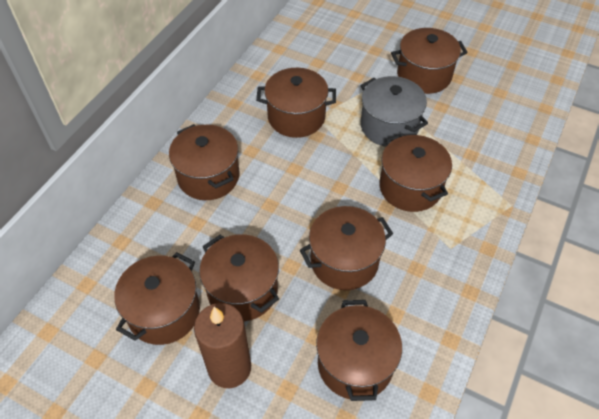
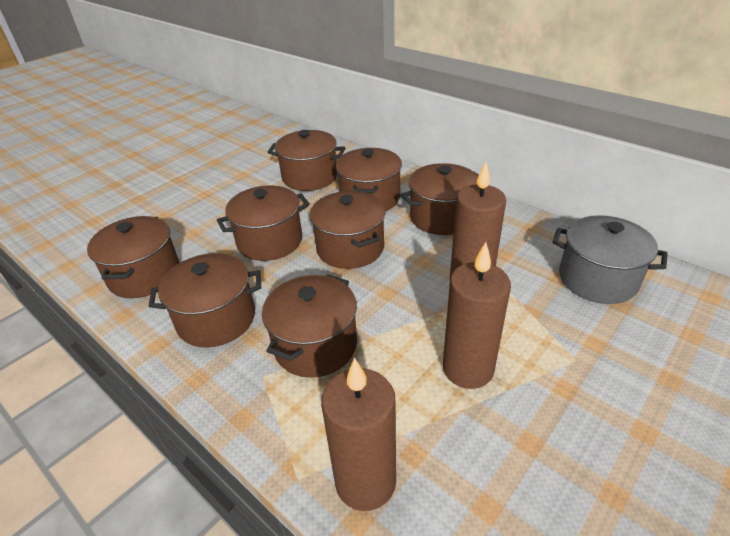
brown candle: [194,303,251,388] = 1 -> [321,358,396,511] [443,242,511,389] [450,162,506,277] = 3

